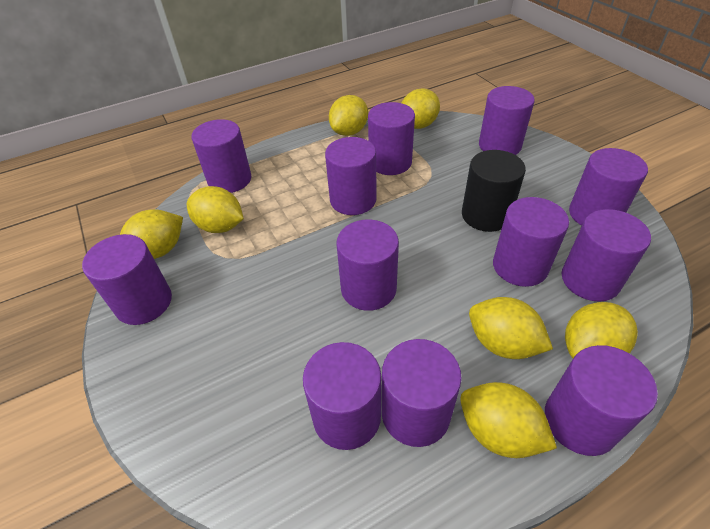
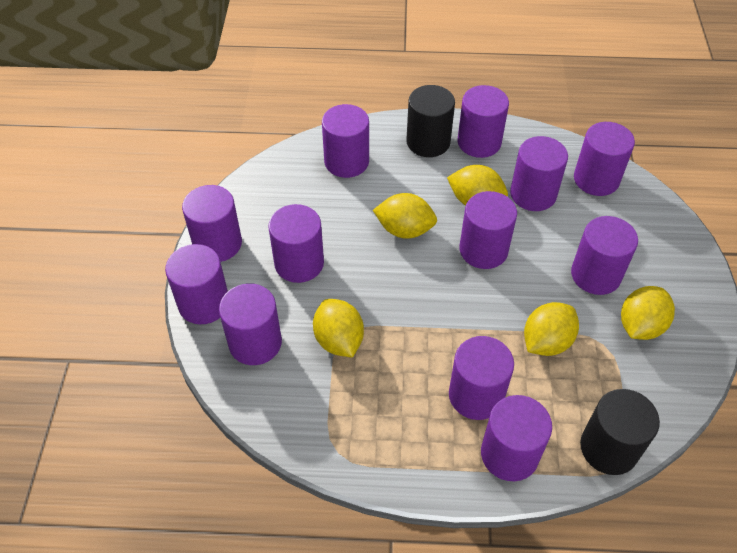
black cylinder: [462,150,526,232] = 1 -> [406,85,455,157] [580,389,660,475] = 2
yellow lemon: [120,209,183,259] [187,186,244,233] [329,95,368,136] [402,88,440,129] [460,382,557,458] [469,297,553,359] [565,302,638,358] = 7 -> [313,299,364,358] [373,193,437,239] [447,165,508,206] [524,302,579,356] [621,286,675,340] = 5

